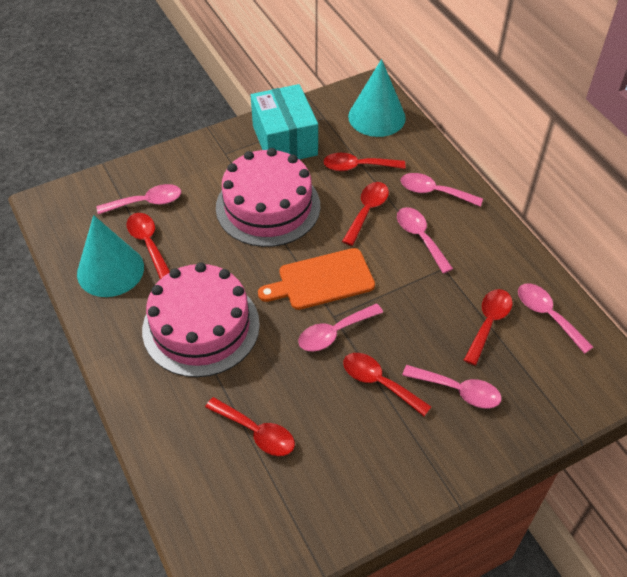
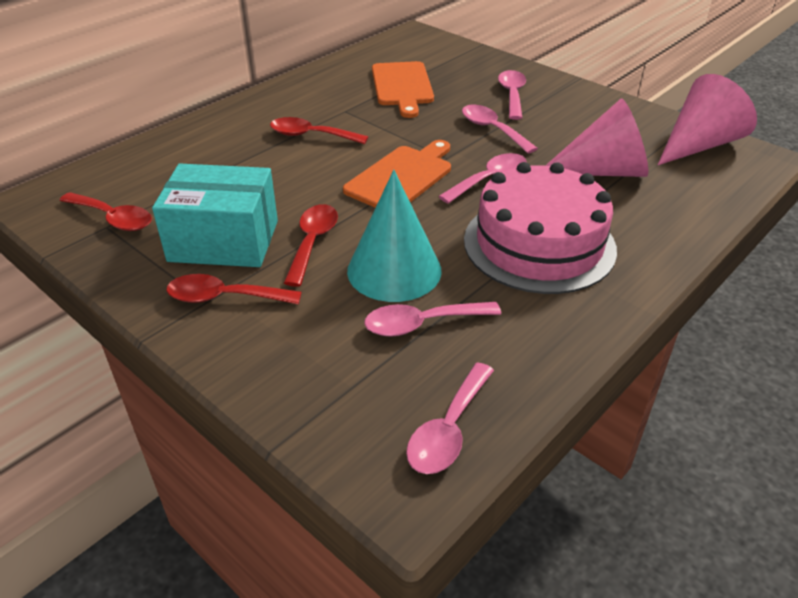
orange cutting board: [258,248,375,310] = 1 -> [343,140,451,208] [372,61,434,118] = 2
pink cake: [142,262,260,377] [216,148,320,247] = 2 -> [464,162,617,294] = 1
pink cone: none = 0 -> [545,99,648,177] [658,74,757,165] = 2
pink spoon: [97,184,181,215] [298,304,383,351] [397,207,453,274] [401,173,483,207] [402,365,502,409] [518,284,593,354] = 6 -> [365,302,501,337] [406,362,494,474] [438,153,527,204] [462,105,538,154] [498,70,526,120] = 5
red spoon: [127,213,170,279] [205,397,295,456] [323,153,405,171] [342,182,389,246] [343,353,432,416] [464,289,512,366] = 6 -> [59,192,152,231] [166,274,302,305] [270,117,368,144] [284,204,338,287] = 4
turquoise cone: [77,215,144,297] [348,59,406,137] = 2 -> [347,170,442,302] = 1

